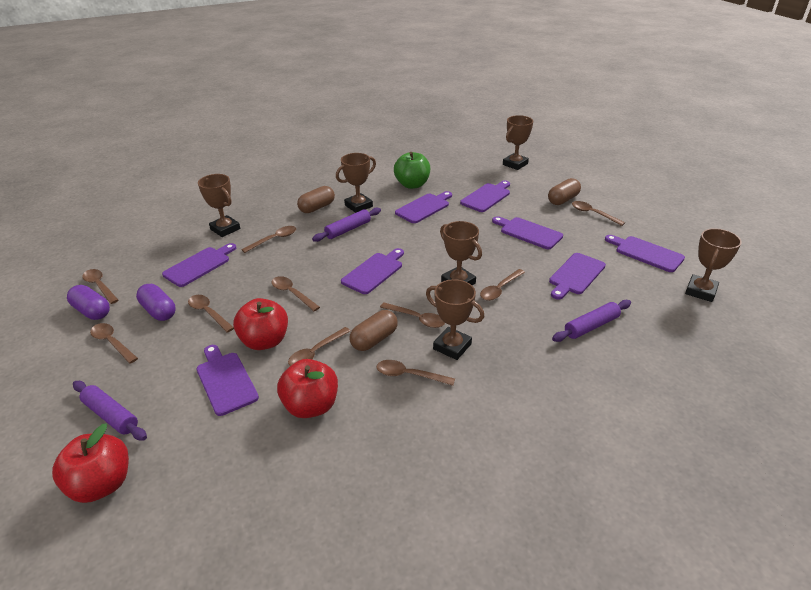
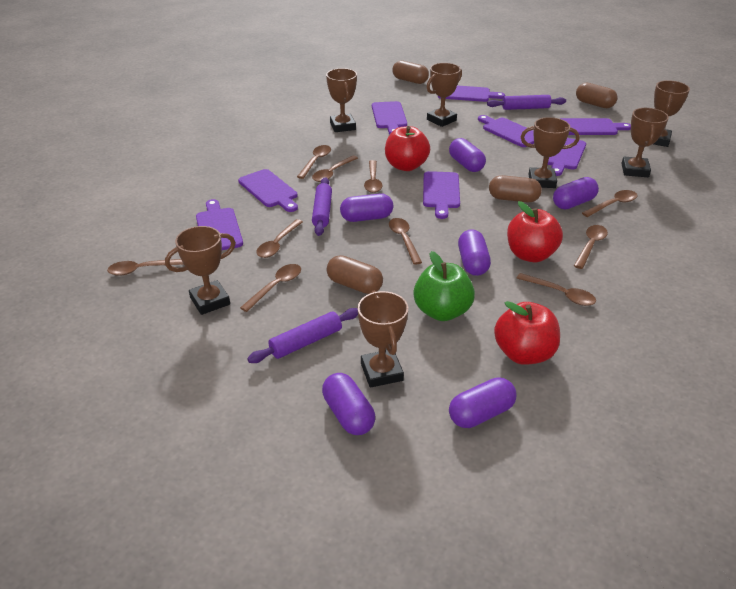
brown capsule: [297,186,335,213] [349,310,398,351] [548,178,581,205] = 3 -> [327,255,383,294] [392,61,429,84] [489,175,542,202] [576,83,617,108] = 4
brown trophy: [198,174,240,237] [336,153,376,213] [426,279,484,360] [440,221,482,285] [503,115,533,170] [685,228,742,302] = 6 -> [165,226,236,315] [326,68,357,132] [358,291,408,388] [427,63,462,127] [521,117,580,188] [621,108,669,177] [654,80,690,147] = 7
purple capsule: [67,285,110,320] [136,284,176,321] = 2 -> [322,373,375,435] [340,193,393,222] [449,138,486,172] [449,377,517,428] [458,229,491,276] [553,177,599,209] = 6

